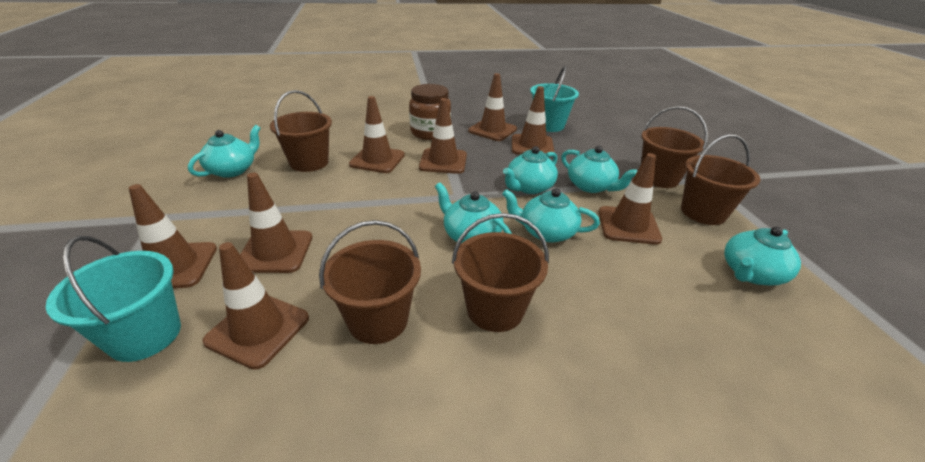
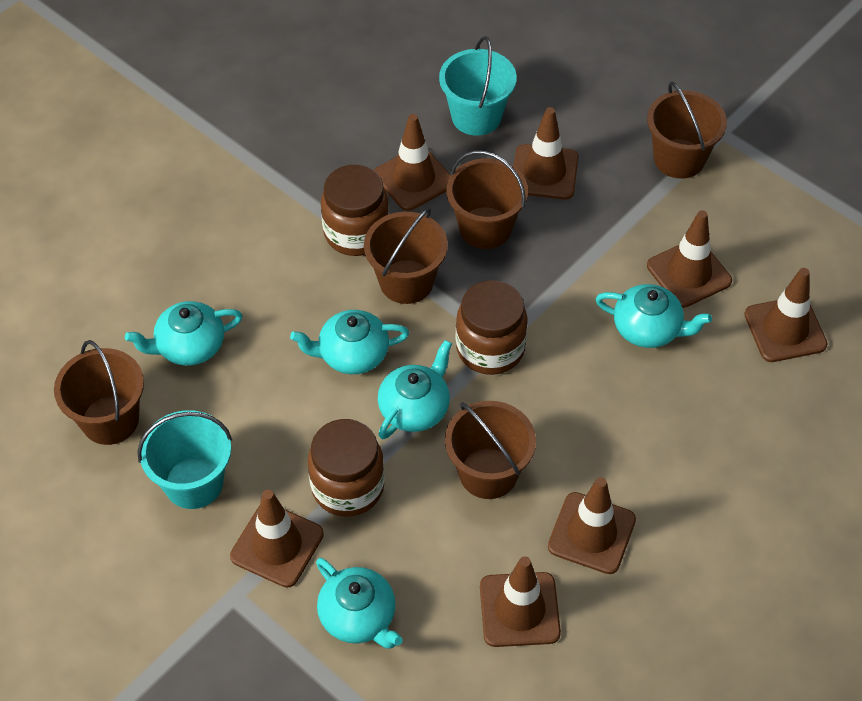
brown jar: [409,84,451,140] = 1 -> [308,419,385,517] [321,165,389,256] [456,280,528,375] = 3
brown traffic cone: [129,184,217,288] [202,242,309,370] [240,173,312,273] [349,96,405,173] [419,98,467,174] [468,73,517,141] [512,86,554,155] [599,153,662,245] = 8 -> [230,490,324,588] [374,114,450,211] [480,556,561,647] [514,107,579,200] [548,477,636,574] [647,210,732,308] [744,268,827,362] = 7
turquoise teapot: [188,125,260,178] [435,182,512,244] [502,188,600,243] [503,146,558,194] [561,146,637,193] [724,227,801,285] = 6 -> [125,301,243,366] [290,310,409,374] [316,558,403,649] [378,340,452,439] [595,284,712,348] = 5

